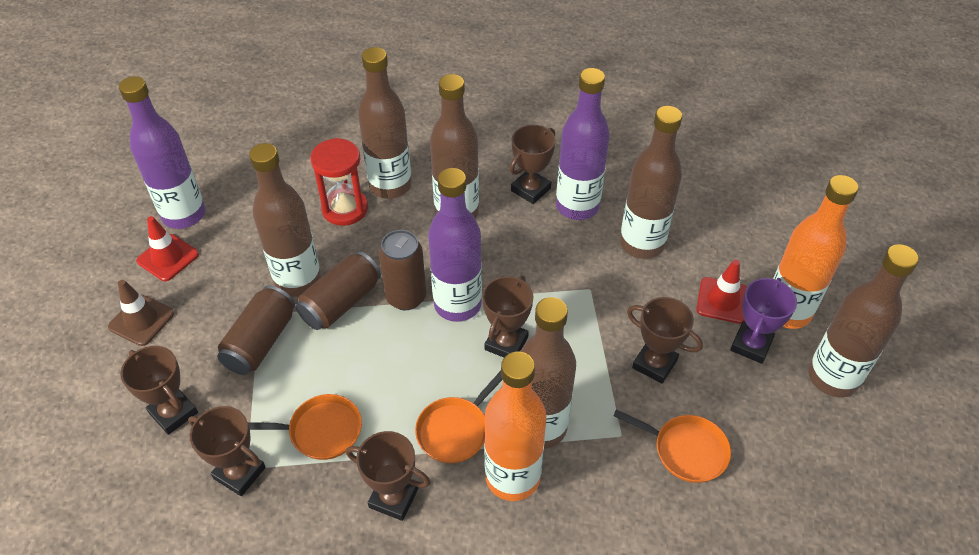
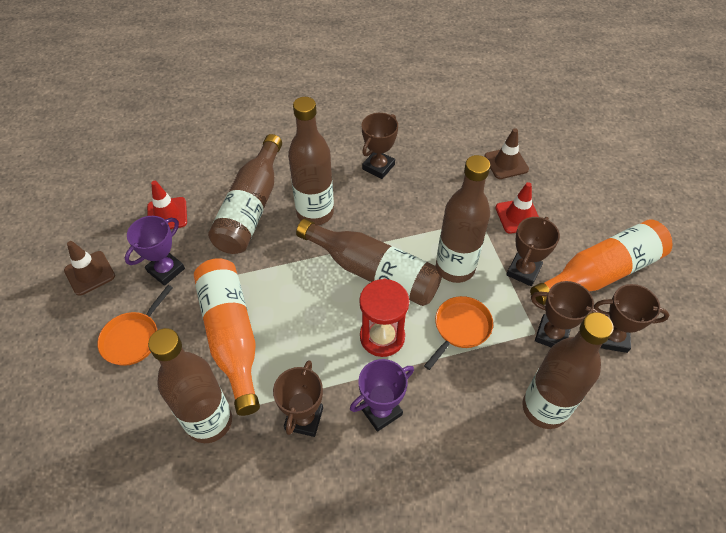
brown can: [217,286,295,375] [296,251,381,330] [379,230,426,310] = 3 -> none = 0
brown traffic cone: [108,280,174,346] = 1 -> [64,241,115,296] [484,128,529,179] = 2
brown trophy: [121,346,198,435] [188,406,266,496] [346,431,431,521] [482,275,533,357] [510,125,556,204] [627,297,703,384] = 6 -> [273,360,323,437] [362,113,398,179] [506,217,560,286] [531,281,600,347] [594,284,669,353] = 5
orange pan: [248,394,362,460] [415,371,503,463] [613,409,731,483] = 3 -> [97,285,173,366] [424,296,493,370] = 2
purple bottle: [119,76,205,229] [428,168,482,322] [556,68,610,220] = 3 -> none = 0
purple trophy: [730,278,797,364] = 1 -> [125,216,185,286] [350,359,414,432] = 2

